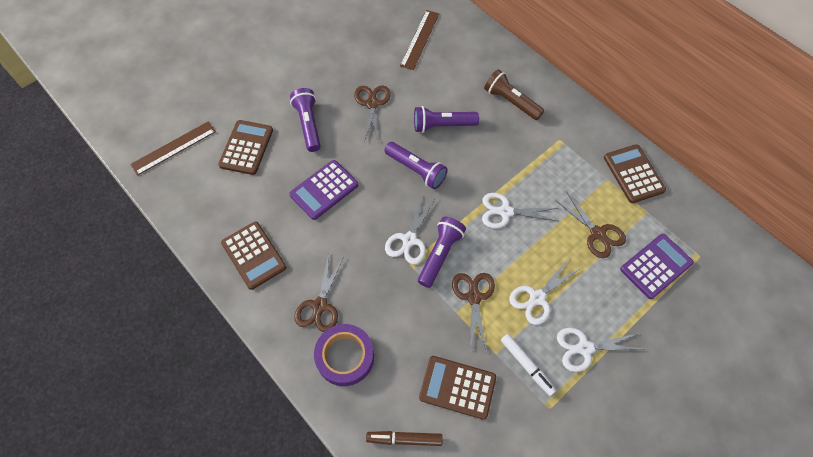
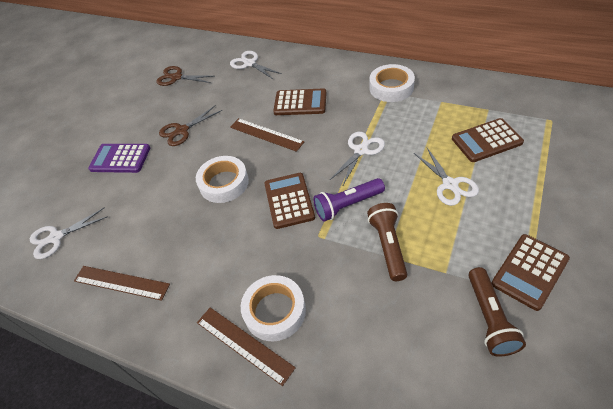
brown flashlight: [484,69,544,120] = 1 -> [367,203,407,281] [468,267,526,357] = 2
brown marker: [366,431,443,446] = 1 -> none = 0
brown ruler: [130,121,216,176] [400,10,439,70] = 2 -> [74,266,170,301] [197,307,296,386] [230,118,305,152] = 3
brown scissors: [294,253,344,332] [354,86,391,143] [452,273,495,351] [555,193,626,258] = 4 -> [156,66,214,86] [159,105,222,146] = 2
purple calculator: [289,160,358,220] [620,234,694,299] = 2 -> [88,144,150,173] = 1
purple flashlight: [290,88,321,152] [384,142,448,189] [414,106,479,133] [418,217,466,288] = 4 -> [313,178,385,222] = 1
purple tape: [314,324,374,386] = 1 -> none = 0
white marker: [501,334,557,396] = 1 -> none = 0
white tape: none = 0 -> [196,156,249,203] [241,275,306,341] [369,64,415,102] = 3

